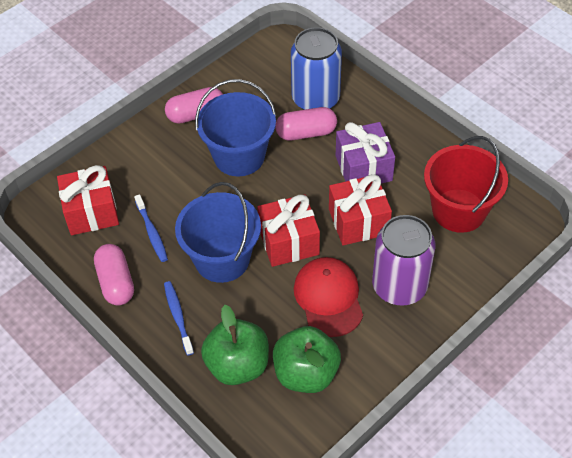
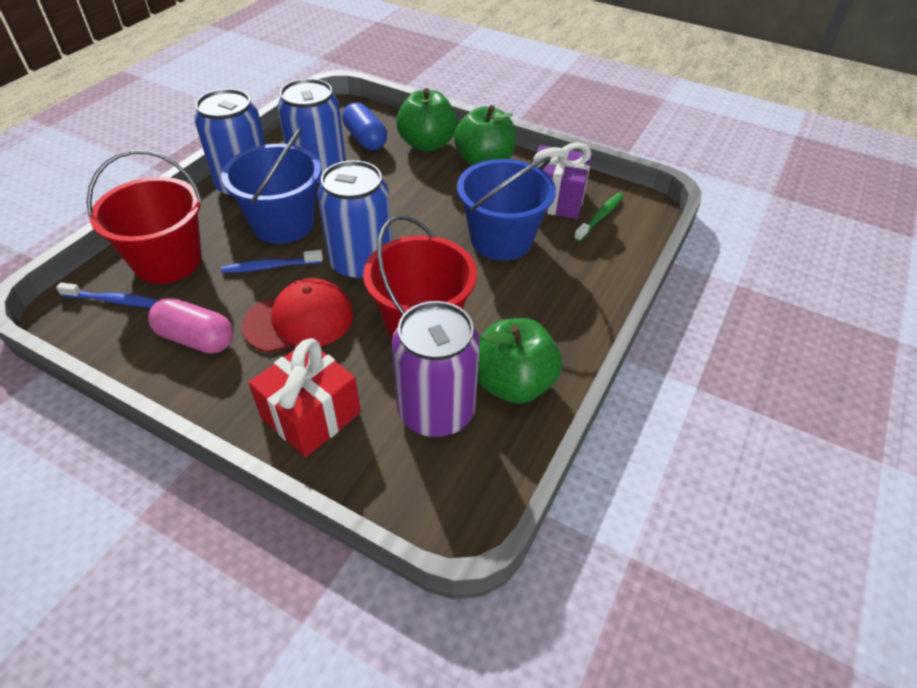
blue can: [291,27,342,110] = 1 -> [194,89,266,199] [278,78,346,187] [317,160,392,281] = 3
blue capsule: none = 0 -> [342,102,387,150] = 1
green apple: [201,305,269,385] [273,326,341,393] = 2 -> [396,88,457,152] [454,105,516,166] [477,318,562,404] = 3
green toothbrush: none = 0 -> [574,193,624,242] = 1
pink capsule: [94,244,134,305] [165,87,223,124] [275,107,337,141] = 3 -> [148,298,233,353] = 1
red bucket: [424,136,508,233] = 1 -> [87,150,203,284] [363,215,477,339] = 2
red gift: [57,165,119,235] [257,194,320,267] [329,174,392,245] = 3 -> [249,338,361,457] = 1

